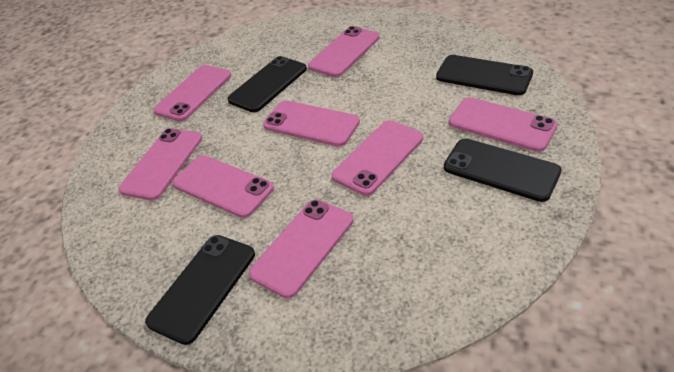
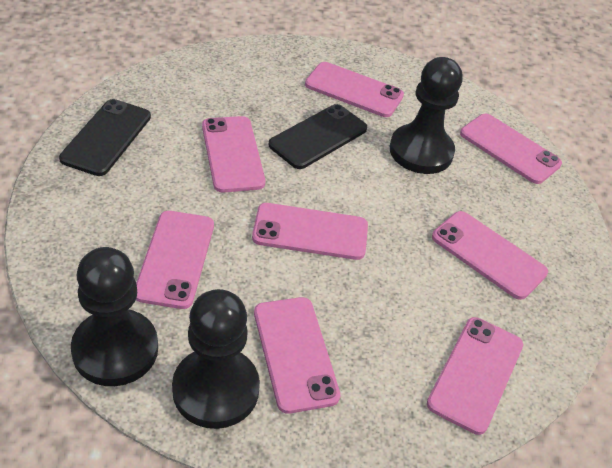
black pawn: none = 0 -> [71,247,158,386] [172,289,260,429] [390,57,463,174] = 3
black phone: [145,235,255,345] [227,56,307,112] [436,55,533,95] [444,138,562,202] = 4 -> [59,99,151,176] [268,104,367,169] = 2

